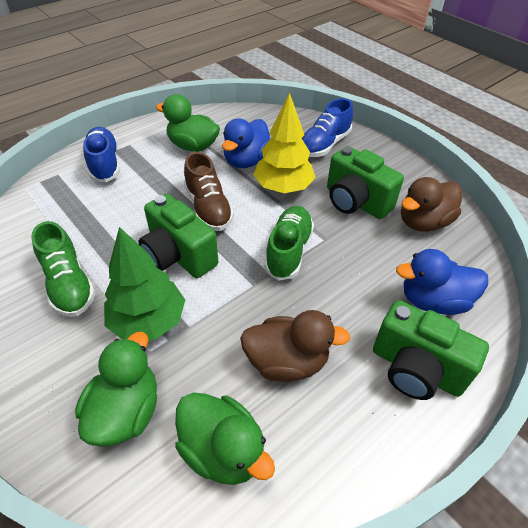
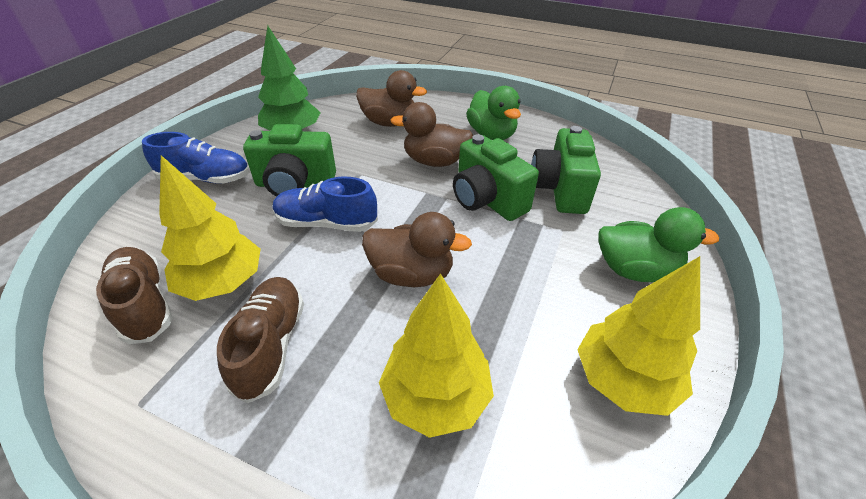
blue duck: [222,118,270,168] [396,249,488,315] = 2 -> none = 0
brown duck: [240,310,351,382] [401,177,462,232] = 2 -> [356,70,427,127] [362,212,472,287] [391,102,473,167] = 3
brown shoe: [184,152,234,231] = 1 -> [96,247,173,344] [217,277,304,404] = 2
green duck: [75,332,157,447] [156,94,220,152] [175,392,275,485] = 3 -> [466,86,521,140] [598,207,719,282] = 2
green shoe: [31,221,95,317] [264,206,314,281] = 2 -> none = 0
yellow tree: [253,93,316,193] = 1 -> [159,155,261,301] [379,273,494,438] [577,256,700,416] = 3

